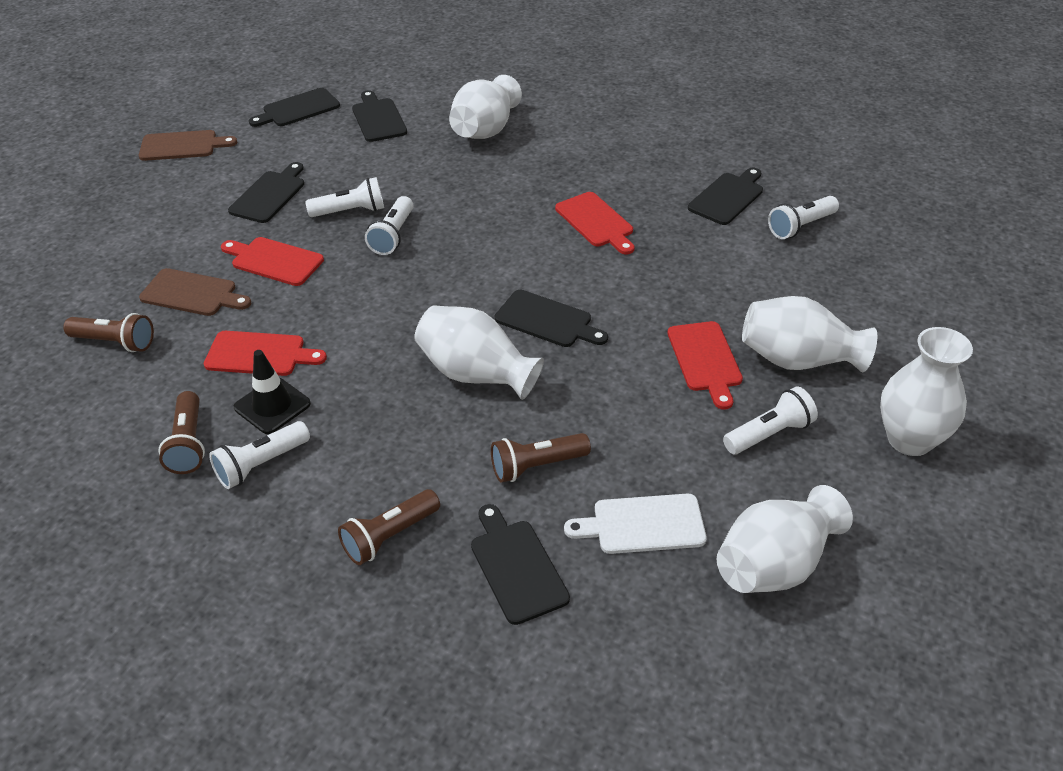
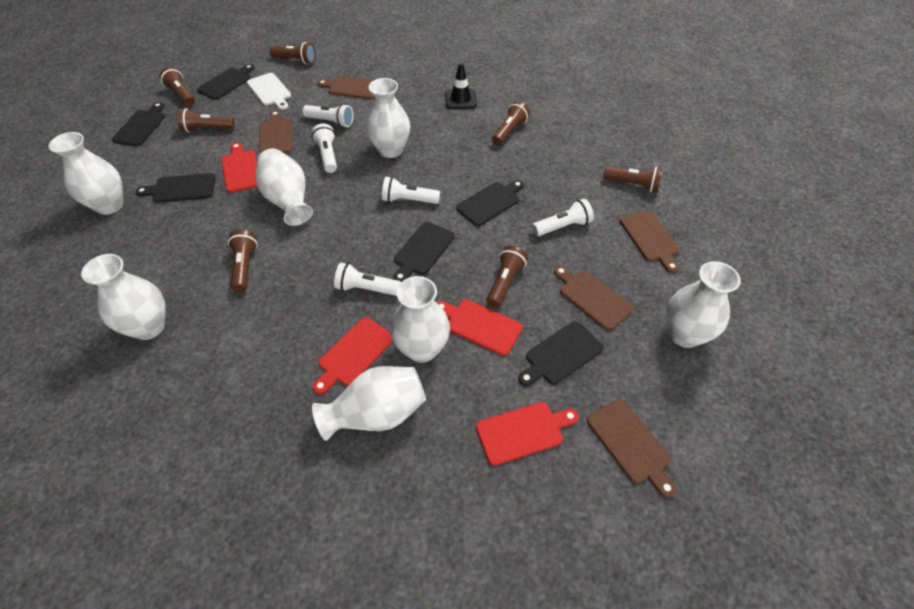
brown cutting board: [139,130,237,161] [139,268,251,316] = 2 -> [259,110,293,153] [317,76,375,99] [554,266,634,330] [587,399,676,498] [620,211,680,273] = 5
brown flashlight: [64,313,154,352] [158,391,205,474] [338,489,440,565] [491,433,591,483] = 4 -> [159,67,195,107] [177,108,235,132] [228,230,258,292] [269,42,316,64] [487,246,528,308] [492,101,530,146] [603,166,663,193] = 7
white vase: [414,305,544,400] [449,75,522,139] [717,485,853,593] [742,296,877,372] [880,327,973,456] = 5 -> [49,132,123,215] [81,254,165,340] [256,148,313,226] [312,366,426,441] [366,78,410,158] [390,276,450,363] [666,261,741,348] = 7

